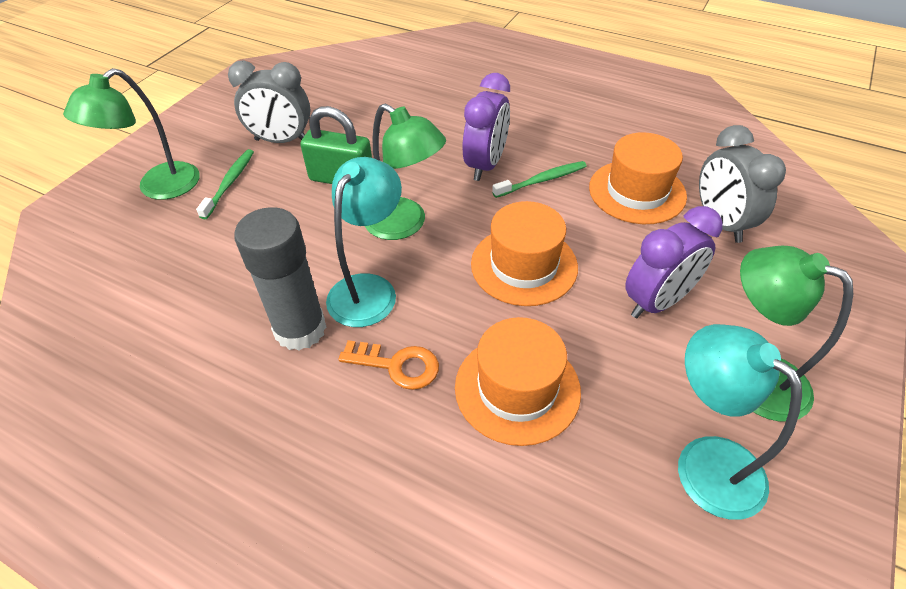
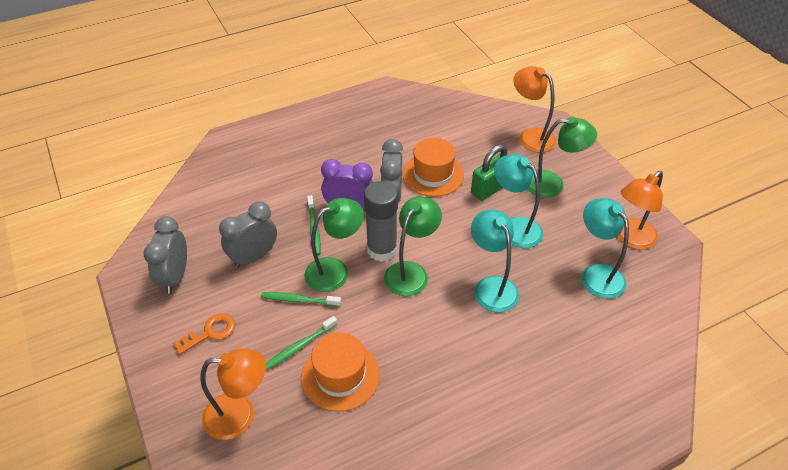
green toothbrush: [196,149,254,219] [492,161,587,198] = 2 -> [261,292,341,307] [266,316,337,370] [307,195,321,255] = 3
grey clock: [228,60,311,143] [699,125,786,243] = 2 -> [144,216,187,294] [219,201,277,268] [380,139,403,203] = 3
orange hat: [455,317,581,446] [471,201,578,306] [589,132,687,224] = 3 -> [301,332,380,412] [402,138,464,197] = 2
orange lamp: none = 0 -> [200,349,266,440] [513,66,556,153] [617,171,663,250] = 3
purple clock: [462,73,510,181] [625,206,723,318] = 2 -> [321,159,373,210] = 1
turquoise lamp: [326,157,402,327] [678,324,802,520] = 2 -> [471,210,519,312] [494,154,543,248] [582,198,629,299] = 3

